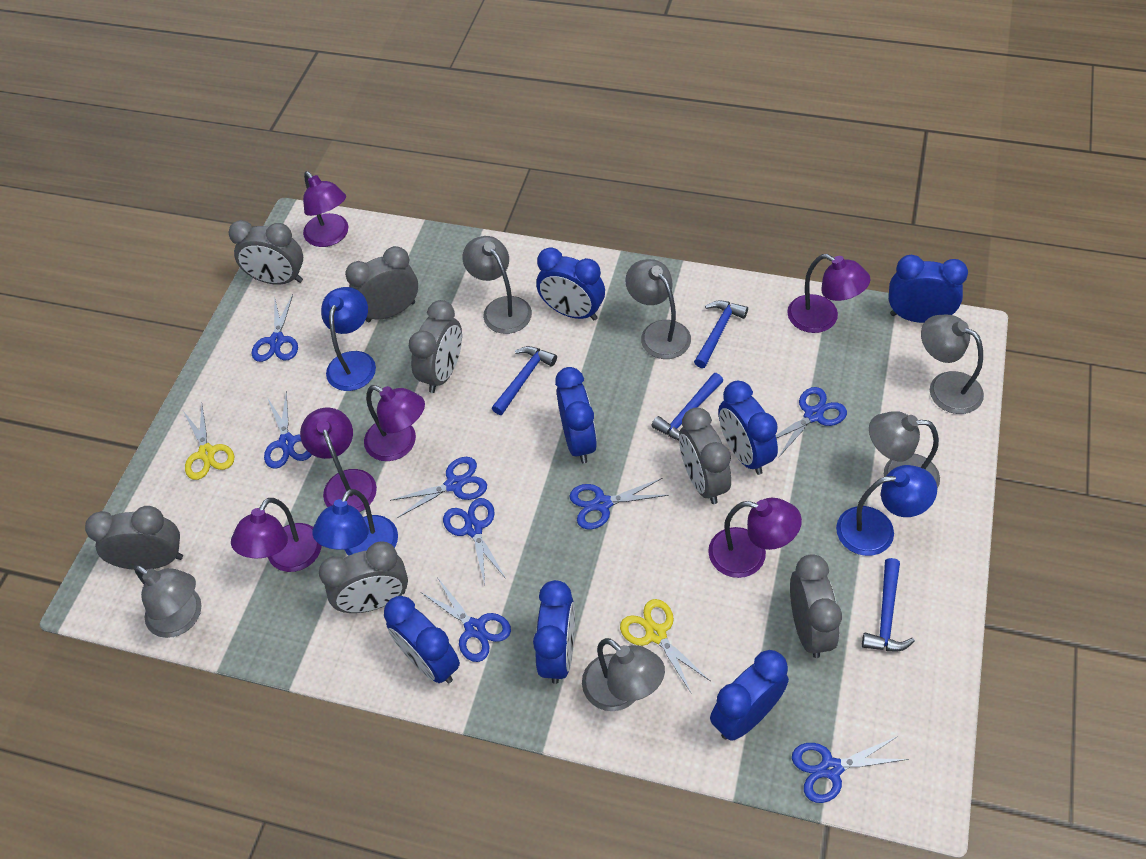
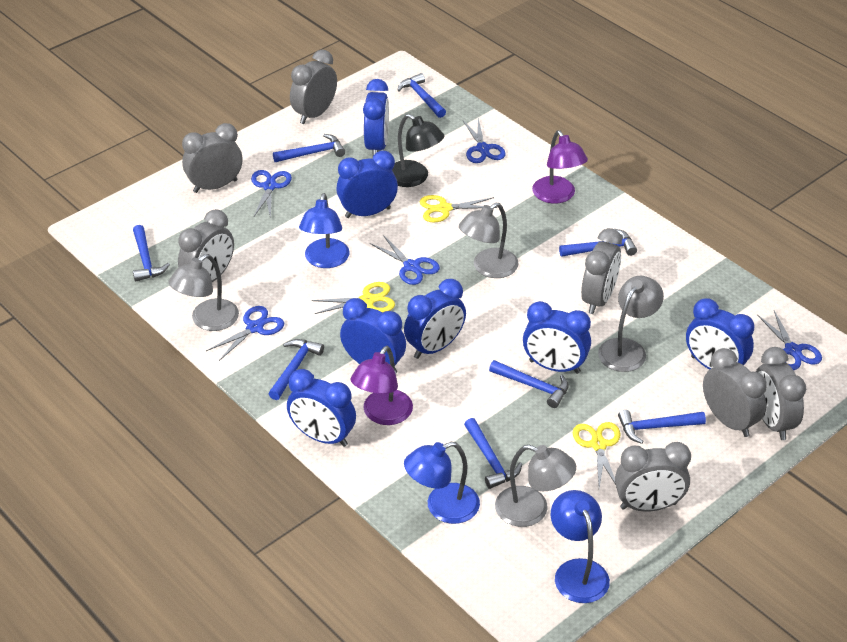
black lamp: none = 0 -> [392,114,444,187] = 1
blue hammer: [492,346,557,415] [651,373,723,440] [694,300,748,368] [862,558,915,651] = 4 -> [133,225,170,282] [269,339,324,400] [273,134,345,162] [397,73,446,118] [464,418,522,489] [489,360,569,408] [559,229,637,257] [618,410,706,444] = 8
blue scissors: [252,294,298,362] [264,391,312,469] [390,457,487,518] [422,577,511,662] [443,498,505,585] [570,478,669,530] [776,387,847,458] [792,736,909,803] = 8 -> [206,306,284,361] [251,170,292,219] [370,235,440,285] [463,118,506,163] [757,311,822,370] = 5
grey lamp: [134,565,202,638] [463,236,532,334] [582,638,665,711] [625,259,691,359] [869,411,940,489] [921,315,984,414] = 6 -> [168,254,239,331] [459,203,519,278] [495,445,576,527] [598,276,664,372] = 4
purple lamp: [231,498,322,572] [300,408,377,512] [303,171,348,247] [364,385,425,461] [708,498,802,578] [787,254,870,333] = 6 -> [351,346,413,425] [532,130,588,204] = 2
yellow scissors: [183,405,234,480] [620,599,710,694] = 2 -> [312,282,395,314] [420,195,497,223] [572,422,621,488] = 3

